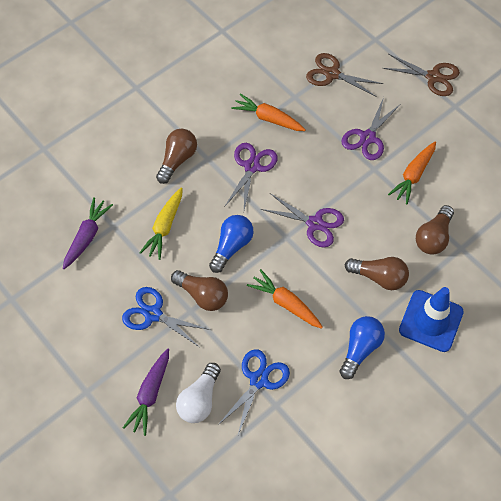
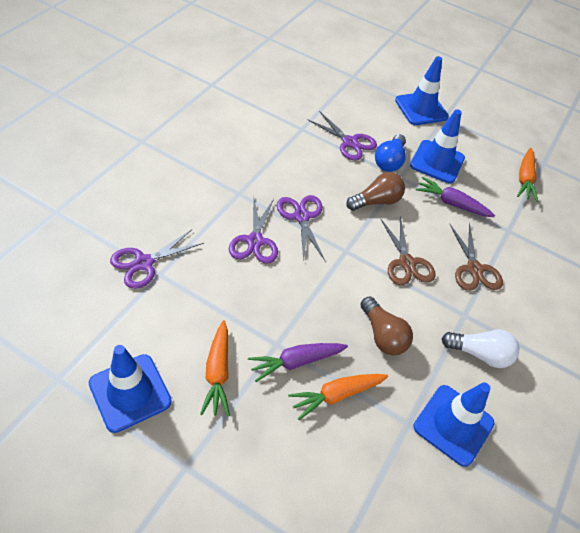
blue light bulb: [209,215,254,273] [340,316,385,379] = 2 -> [375,134,406,172] = 1
blue scissors: [122,287,210,347] [218,349,290,435] = 2 -> none = 0
blue traffic cone: [399,287,464,352] = 1 -> [88,345,172,433] [395,56,449,125] [410,109,465,184] [414,382,495,467] = 4
brown light bulb: [156,129,197,184] [171,270,228,311] [345,257,409,290] [416,205,454,255] = 4 -> [346,172,405,211] [360,297,413,355] = 2
purple scissors: [225,143,278,210] [261,193,344,247] [341,97,401,160] = 3 -> [110,230,204,289] [229,196,278,264] [277,195,325,262] [307,111,377,161] = 4
yellow carrot: [139,188,183,260] = 1 -> none = 0

